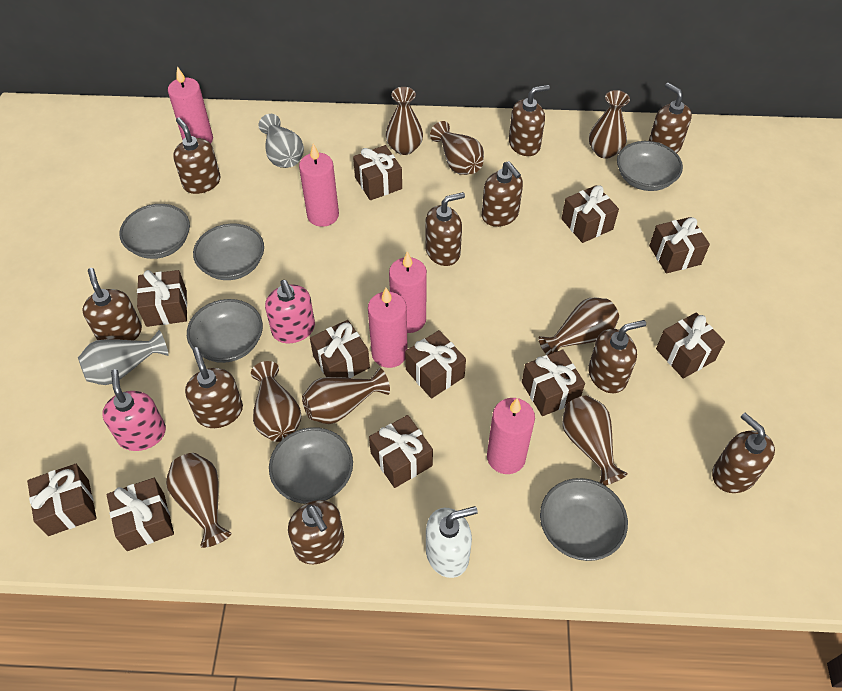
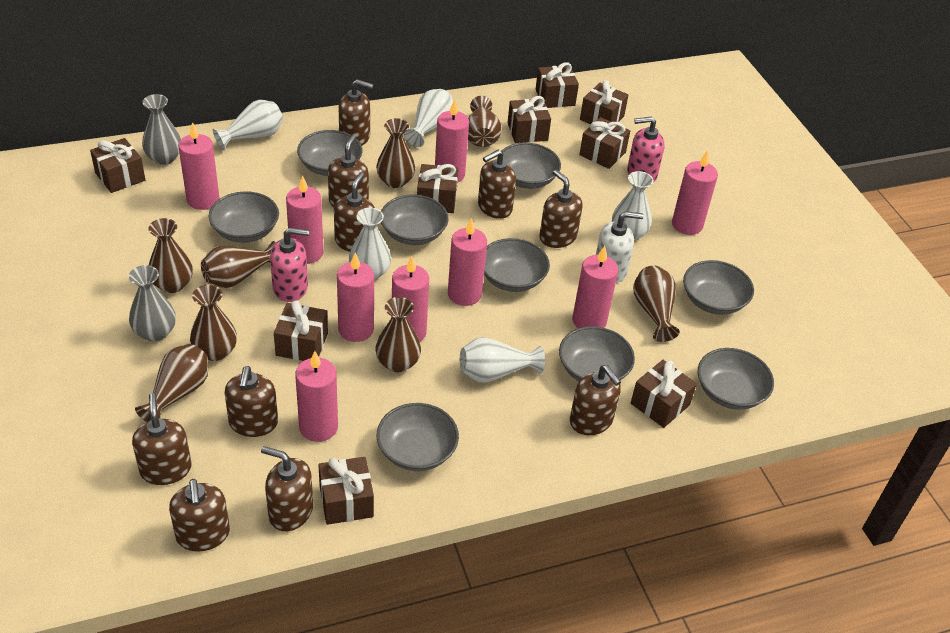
brown gift: [27,464,97,536] [107,478,174,551] [137,270,187,327] [310,320,370,378] [353,145,402,200] [369,415,433,488] [405,330,466,399] [522,350,585,416] [561,185,619,243] [649,217,710,273] [656,312,725,379] = 11 -> [90,138,145,193] [274,300,328,361] [318,457,374,525] [417,164,458,213] [507,96,551,143] [536,62,579,108] [579,117,630,169] [580,80,628,124] [631,360,697,428] = 9
grey bowl: [119,204,190,259] [187,299,263,363] [193,224,264,280] [269,427,353,504] [540,478,628,561] [617,141,683,191] = 6 -> [209,191,279,243] [297,130,363,176] [377,403,459,471] [381,195,449,245] [484,238,550,292] [501,143,561,189] [559,326,635,381] [683,260,754,315] [698,348,774,410] = 9
pink candle: [168,66,213,143] [299,144,339,227] [368,288,408,368] [389,251,427,333] [487,398,535,474] = 5 -> [178,122,219,210] [286,175,324,264] [295,351,338,442] [337,253,374,342] [391,256,429,342] [435,99,469,183] [448,218,487,306] [572,246,618,328] [672,150,718,235] = 9
white vase: none = 0 -> [213,100,283,150] [349,208,391,280] [404,89,453,147] [460,337,545,383] [612,171,653,241] = 5

